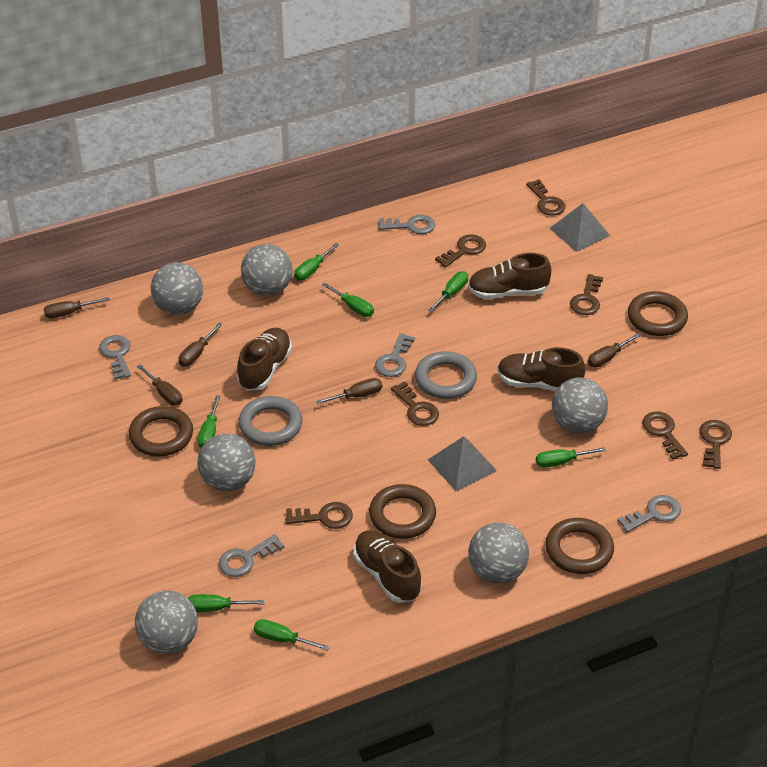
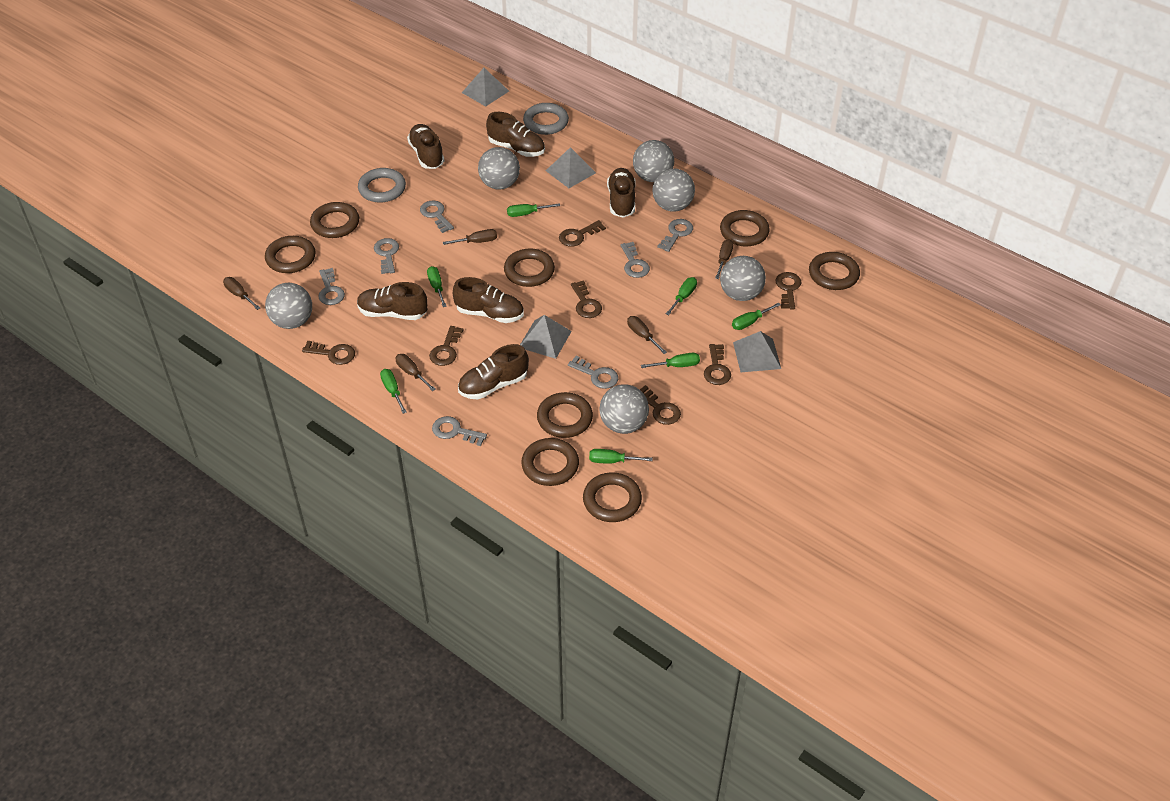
brown ring: [129,406,193,457] [369,484,436,539] [545,518,614,574] [628,291,688,336] = 4 -> [265,236,316,273] [310,202,359,238] [504,248,555,287] [521,438,579,486] [537,392,593,438] [583,472,642,522] [720,210,770,247] [809,252,860,290] = 8
brown shoe: [237,328,292,391] [354,530,421,603] [468,253,551,299] [497,347,585,391] = 4 -> [357,282,428,320] [407,124,444,169] [453,277,524,323] [458,344,529,399] [486,112,545,157] [607,168,636,218] = 6
grey key: [99,335,131,380] [219,534,284,577] [375,333,415,377] [379,215,435,234] [617,495,681,532] = 5 -> [318,268,345,305] [374,238,399,274] [420,201,454,233] [432,416,487,446] [568,356,618,389] [620,242,650,278] [657,219,693,252] = 7
grey pyramid: [428,436,497,491] [549,203,611,252] = 2 -> [462,68,509,107] [520,315,572,359] [546,147,596,188] [733,331,781,372] = 4

